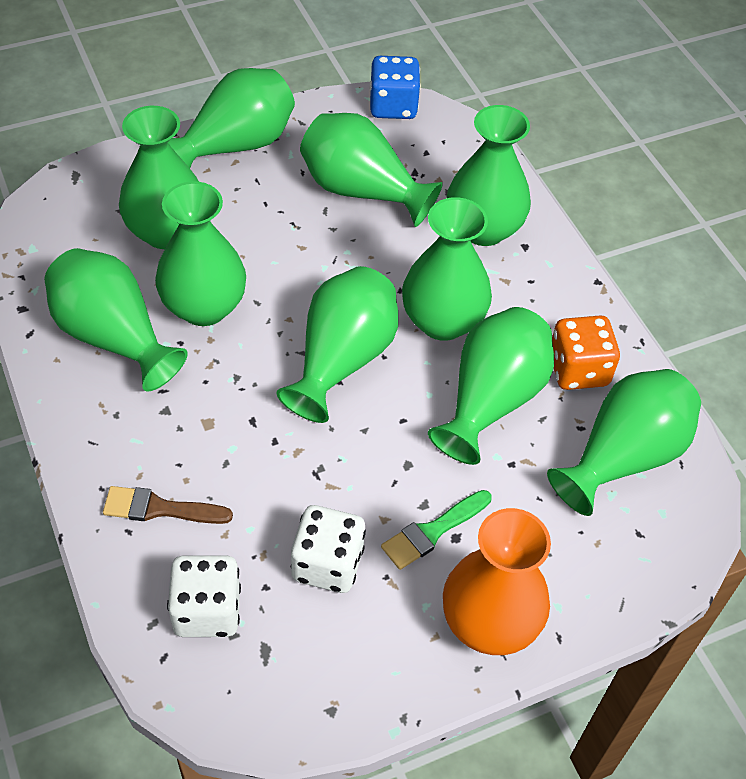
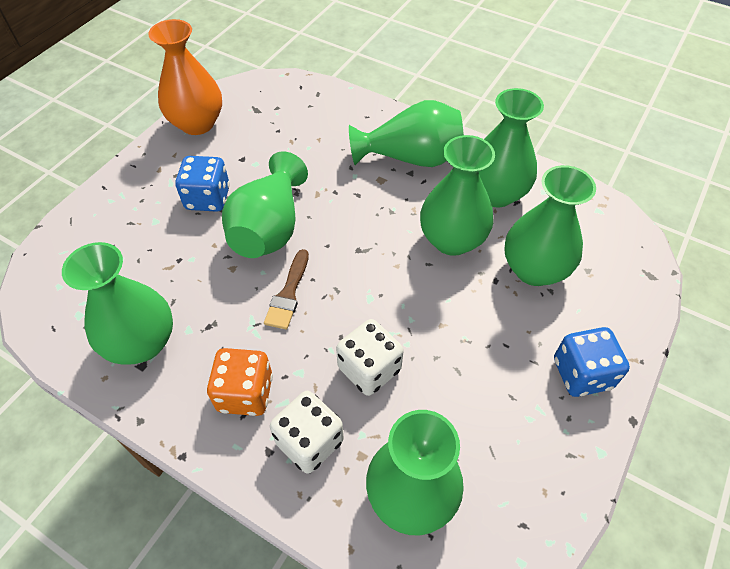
blue dice: [370,56,421,119] = 1 -> [175,156,230,212] [554,327,630,397] = 2
green brush: [381,490,492,570] = 1 -> none = 0
green vase: [44,248,188,391] [119,106,199,249] [155,181,246,326] [168,68,295,168] [276,266,398,423] [300,113,443,227] [402,197,492,341] [428,307,554,465] [447,105,531,246] [547,369,701,516] = 10 -> [62,242,173,365] [222,151,308,258] [349,100,464,167] [366,410,464,535] [420,135,495,256] [478,88,544,207] [504,165,596,286] = 7

